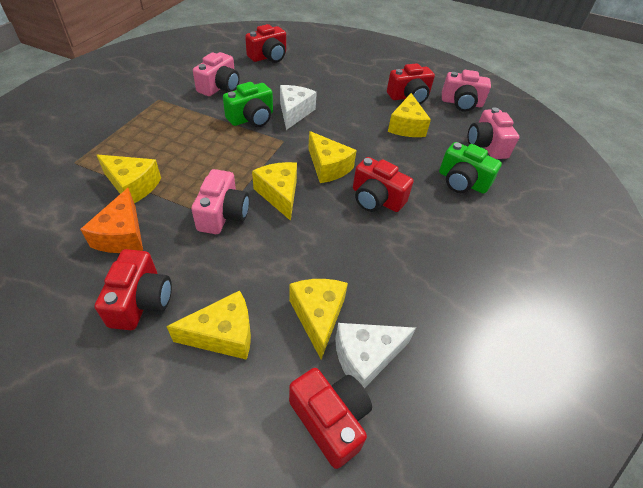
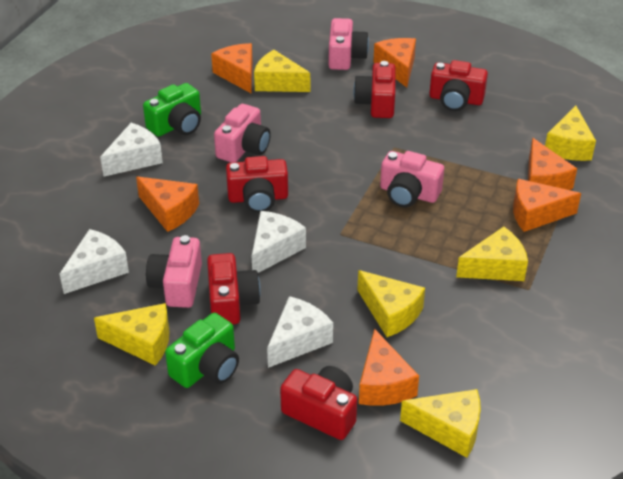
orange cheese: [80,188,143,253] = 1 -> [136,176,199,232] [211,43,253,94] [359,329,419,406] [373,38,416,87] [513,179,581,232] [528,138,577,190] = 6
white cheese: [280,85,317,130] [335,323,416,388] = 2 -> [60,229,129,294] [100,123,163,177] [252,211,306,273] [267,296,333,368] = 4

